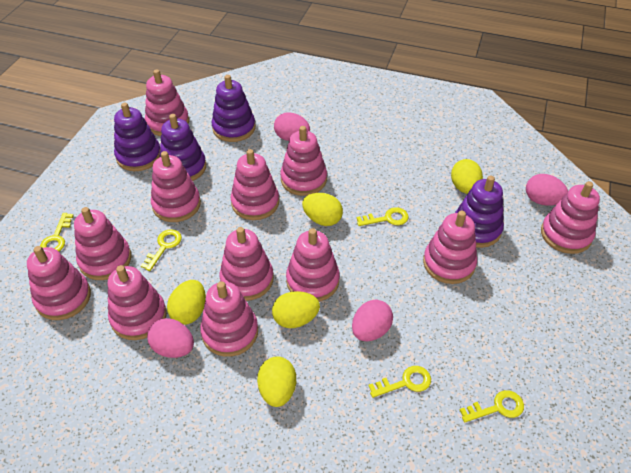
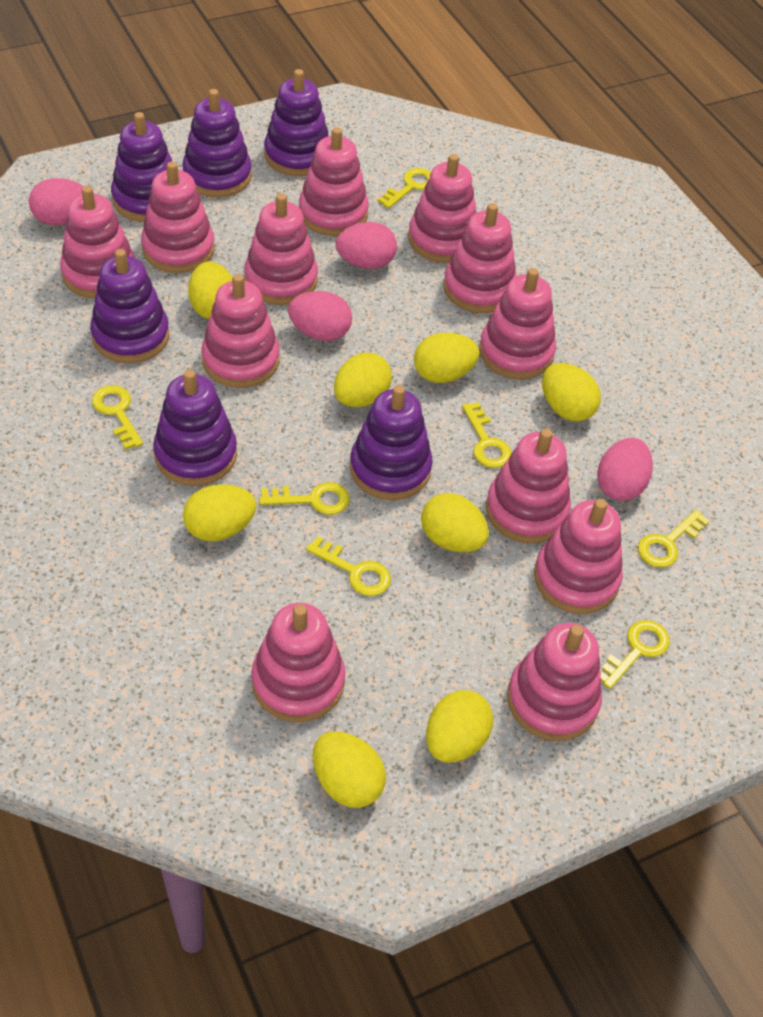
purple stacking toy: [114,103,160,171] [160,114,206,181] [211,75,255,142] [455,175,504,248] = 4 -> [90,249,169,363] [111,112,172,222] [153,370,237,486] [182,89,252,198] [264,69,328,176] [350,385,433,500] = 6
yellow egg: [167,280,206,325] [257,357,296,407] [272,291,320,328] [302,193,343,226] [451,159,483,194] = 5 -> [183,484,256,542] [188,261,232,319] [313,732,386,808] [334,353,392,407] [414,333,479,383] [421,493,489,552] [426,690,493,763] [542,363,601,422] = 8
yellow key: [40,213,74,252] [141,229,182,271] [357,207,409,226] [368,366,431,398] [460,390,524,423] = 5 -> [92,385,143,450] [259,482,350,515] [306,536,391,596] [378,168,431,209] [462,402,511,468] [601,620,670,689] [638,510,710,568] = 7

